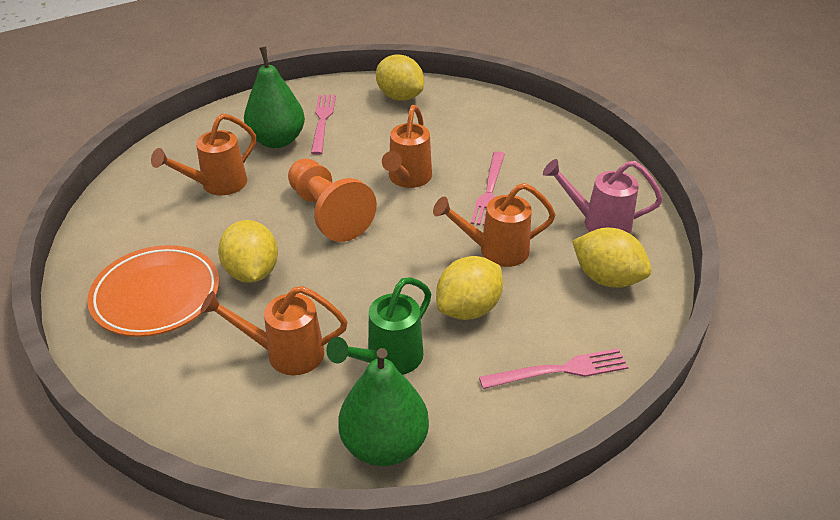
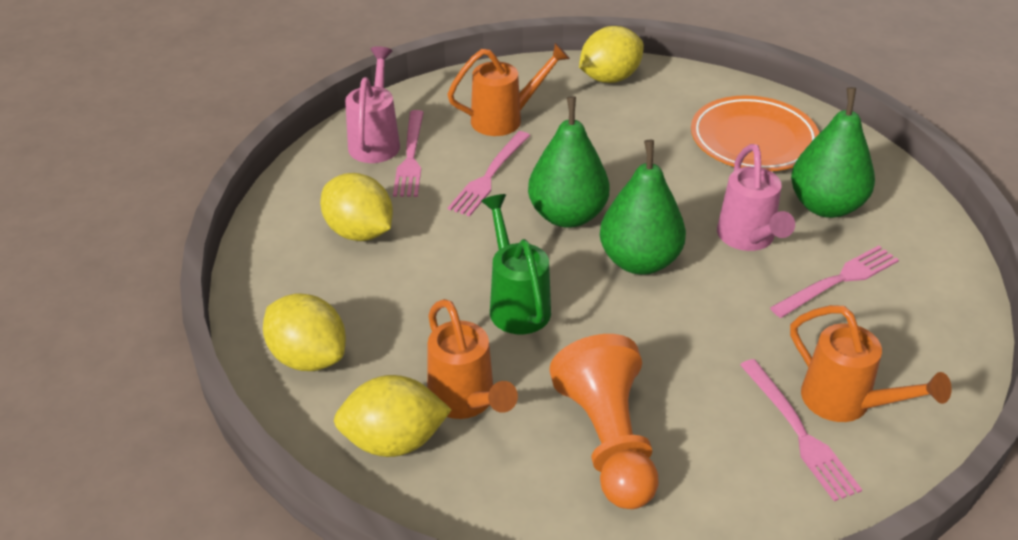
green pear: [244,47,305,148] [338,348,429,466] = 2 -> [528,96,609,228] [600,140,686,275] [791,87,875,218] = 3
orange watering can: [151,114,256,195] [200,286,348,375] [382,105,432,188] [433,183,556,267] = 4 -> [427,299,518,419] [447,43,570,136] [790,305,952,422] = 3
pink fork: [311,95,336,155] [471,151,505,226] [479,348,629,389] = 3 -> [393,110,424,197] [448,131,530,217] [740,359,862,501] [770,246,899,318] = 4
pink watering can: [543,159,663,233] = 1 -> [345,46,400,163] [717,144,795,251] = 2

